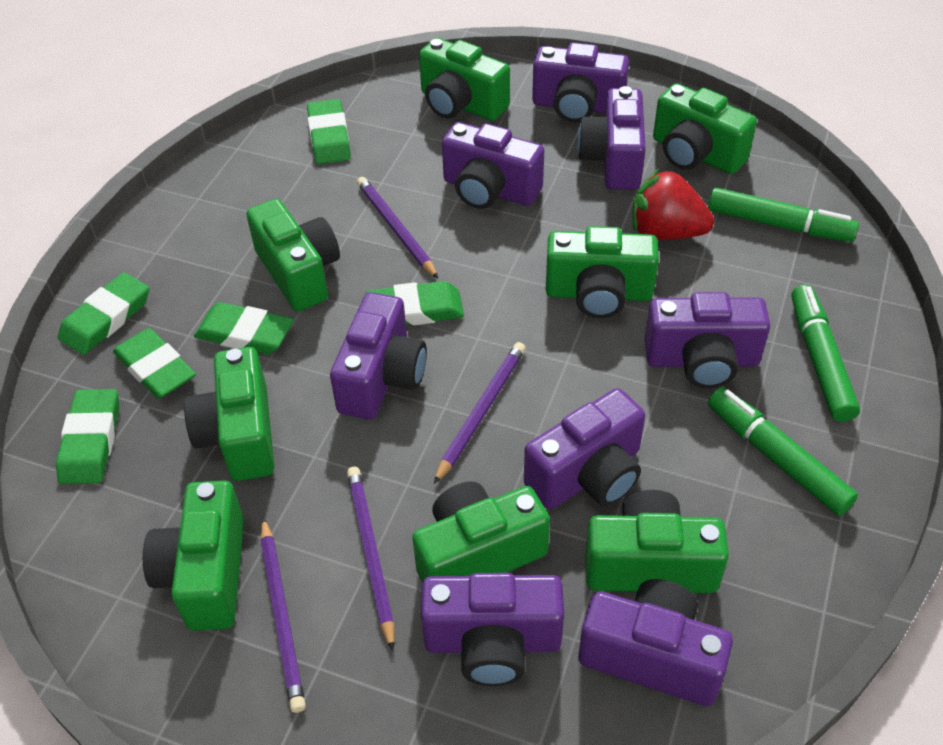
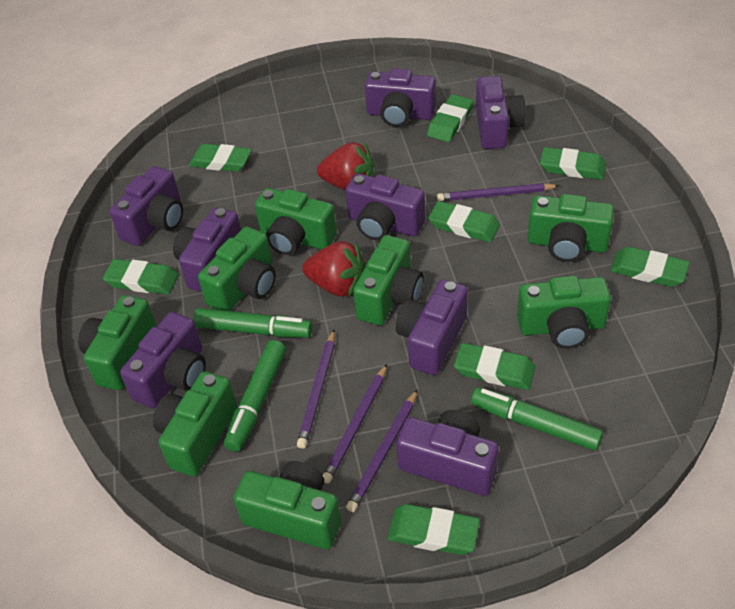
green eraser: [56,389,119,484] [58,272,149,355] [113,328,196,399] [194,302,294,354] [307,99,351,164] [366,281,464,325] = 6 -> [103,259,178,295] [189,144,252,172] [388,504,480,555] [427,94,474,142] [428,201,500,242] [454,343,535,390] [540,147,606,180] [610,247,690,287] = 8
red strawberry: [632,169,714,240] = 1 -> [302,241,366,297] [317,142,374,190] = 2

